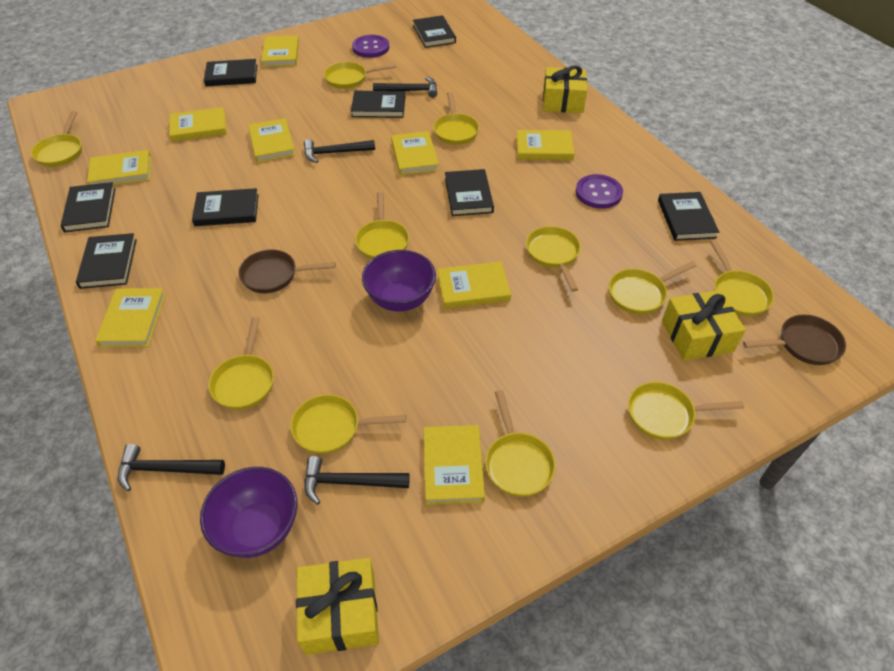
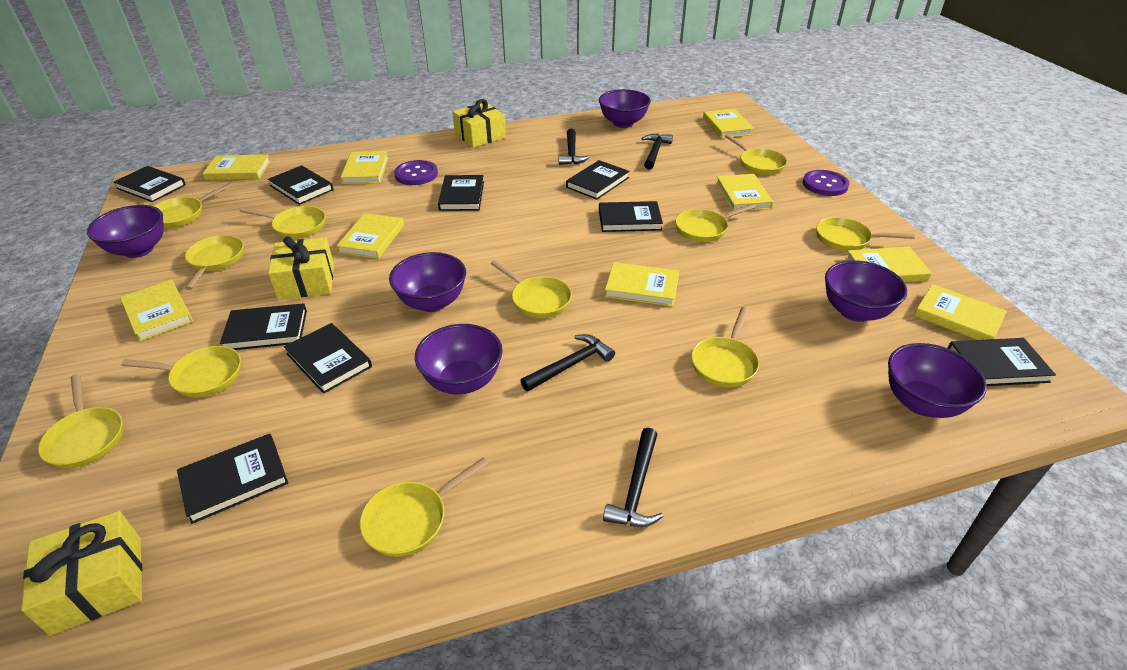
black book: [60,182,116,232] [76,233,137,289] [192,188,259,226] [204,59,257,86] [351,91,405,118] [413,15,456,48] [445,169,494,216] [658,192,719,241] = 8 -> [114,166,186,202] [177,434,288,524] [220,303,307,350] [268,165,333,205] [284,323,372,394] [438,175,484,211] [566,160,630,200] [599,201,663,232] [948,338,1056,386] = 9
brown pan: [238,249,336,293] [743,315,846,365] = 2 -> none = 0
purple bowl: [200,467,298,558] [362,250,436,312] = 2 -> [87,205,164,258] [389,252,466,312] [415,324,503,395] [599,89,651,128] [825,261,907,322] [888,343,987,418] = 6

